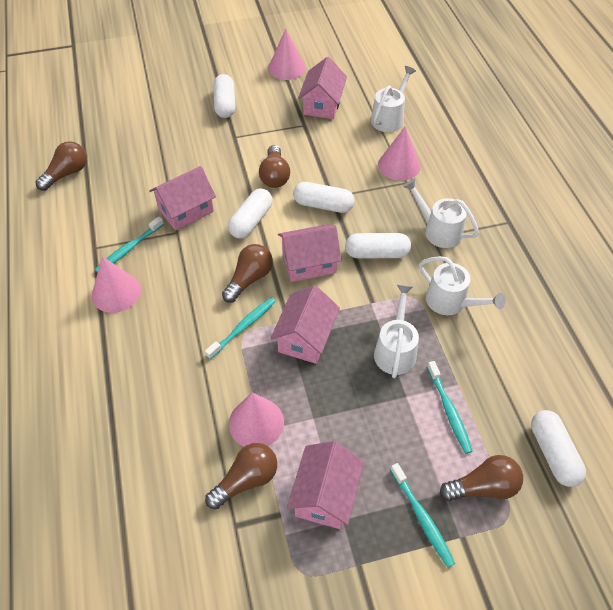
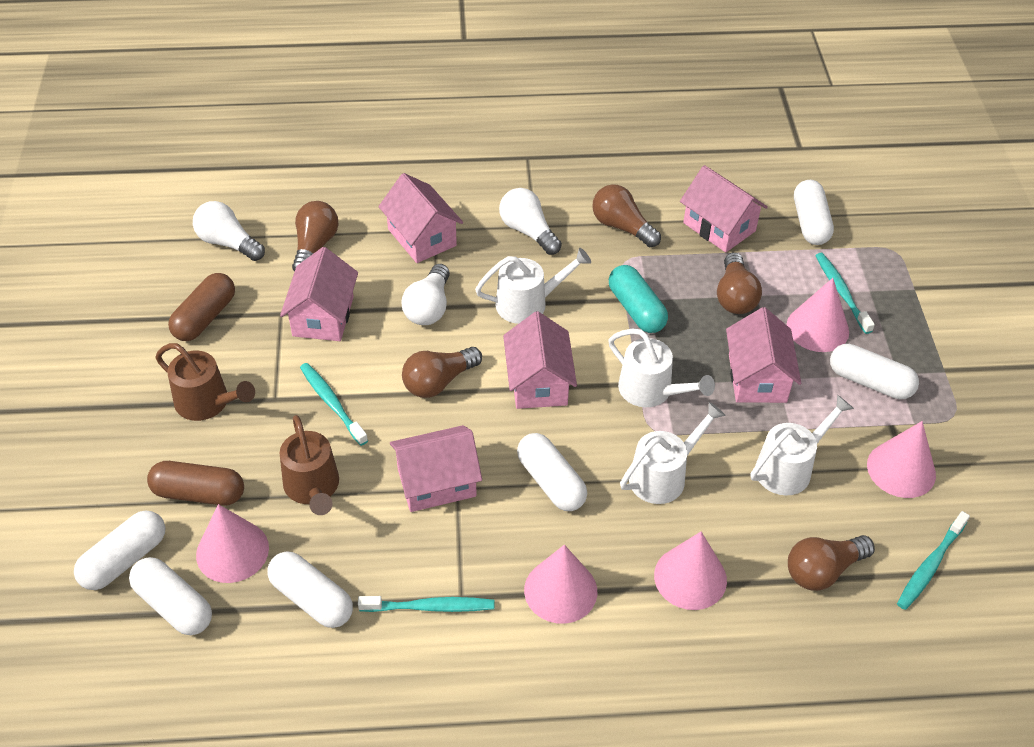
brown capsule: none = 0 -> [147,461,244,506] [168,273,235,341] = 2
brown watering can: none = 0 -> [155,343,255,421] [280,415,339,515] = 2
pink cone: [92,256,141,313] [229,392,284,447] [268,29,305,80] [378,127,421,181] = 4 -> [196,504,269,583] [524,545,597,624] [654,532,727,610] [787,278,849,352] [867,421,936,498] = 5
pink house: [149,166,216,231] [271,285,340,364] [278,224,342,282] [287,441,364,529] [298,57,347,119] = 5 -> [280,247,358,341] [378,173,463,263] [390,425,482,512] [503,311,577,409] [680,165,768,252] [726,307,801,403] = 6
turquoise capsule: none = 0 -> [609,265,668,333] = 1
white capsule: [213,74,236,118] [228,189,273,239] [293,182,355,213] [345,233,411,258] [531,410,586,487] = 5 -> [74,511,165,590] [129,557,212,635] [267,551,353,628] [517,433,587,511] [794,180,834,245] [830,344,919,399] = 6
white light bulb: none = 0 -> [193,201,265,261] [402,264,450,325] [499,188,562,255] = 3

